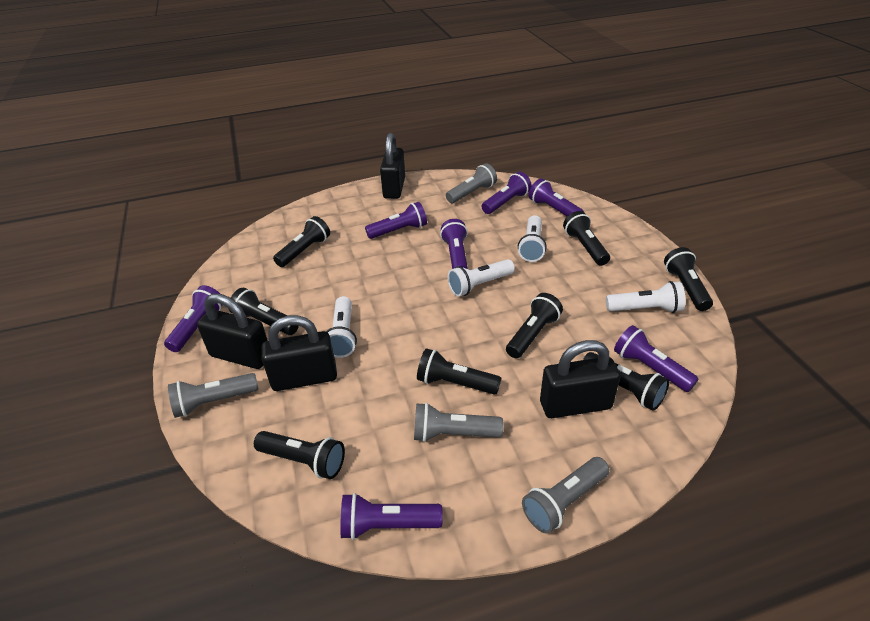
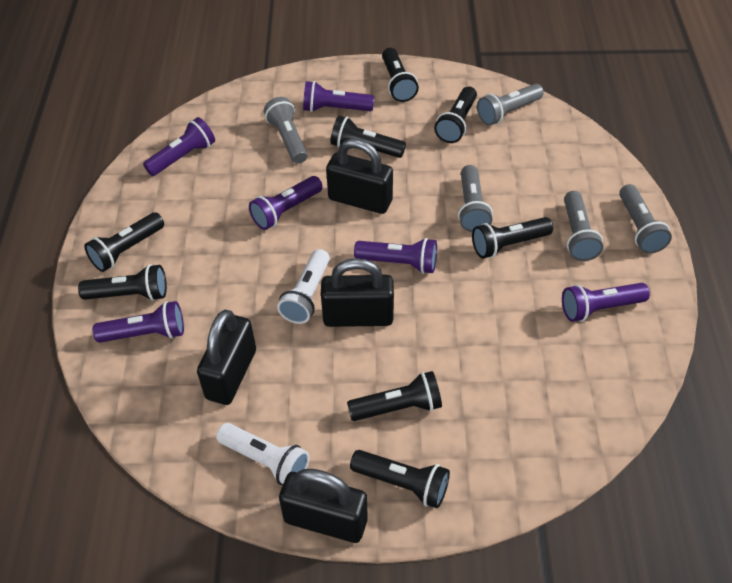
grey flashlight: [168,373,258,418] [414,403,503,442] [446,163,497,203] [522,457,609,534] = 4 -> [264,97,308,164] [458,165,493,232] [477,84,544,126] [564,191,603,261] [619,184,672,254] = 5
purple flashlight: [164,285,222,352] [340,493,443,540] [365,202,427,239] [440,219,468,269] [482,172,532,214] [529,178,584,216] [614,325,699,392] = 7 -> [93,301,184,343] [143,117,215,176] [249,176,323,230] [303,81,374,112] [354,238,437,274] [562,283,650,322] = 6
white flashlight: [326,296,357,358] [448,259,515,297] [518,215,547,262] [606,281,685,313] = 4 -> [216,423,309,485] [277,249,330,324] = 2

